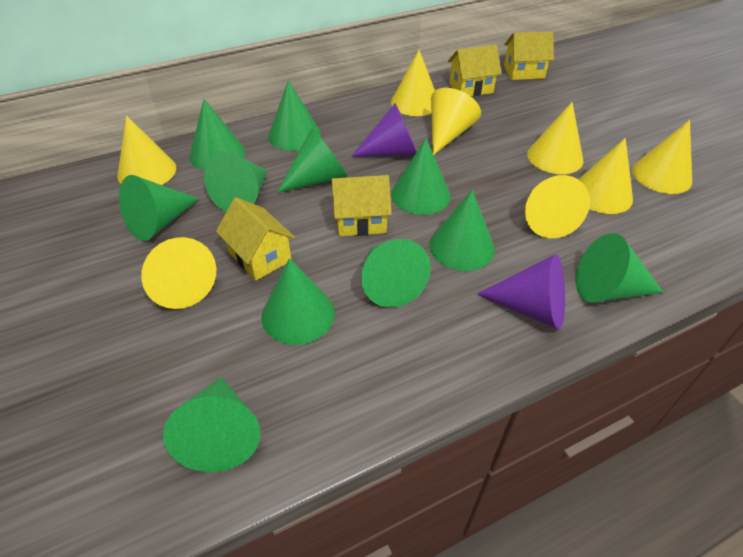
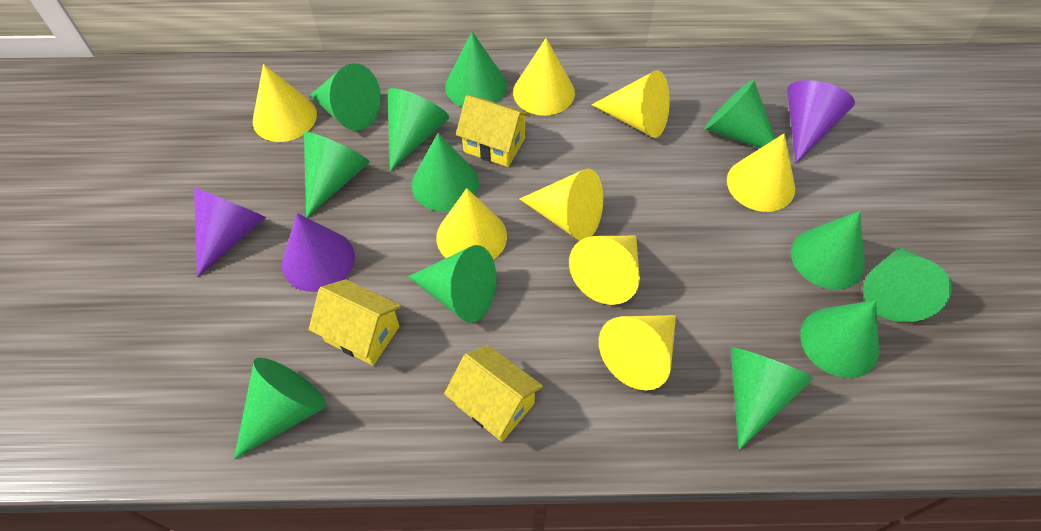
green cone: [119,175,199,241] [163,377,261,472] [190,99,245,171] [204,152,267,212] [262,258,335,345] [268,80,321,151] [277,128,347,193] [361,239,431,308] [391,139,450,215] [429,190,495,271] [576,233,663,303] = 11 -> [234,358,326,459] [304,132,370,218] [310,63,381,131] [388,88,449,172] [408,245,496,323] [412,133,479,211] [445,32,507,107] [704,79,775,148] [731,347,814,450] [791,211,865,290] [800,300,880,378] [863,247,951,322] = 12
purple cone: [351,103,417,157] [477,254,565,330] = 2 -> [194,187,266,277] [282,213,355,292] [787,80,855,164] = 3
yellow house: [216,197,295,281] [331,175,392,236] [448,45,501,96] [504,31,554,80] = 4 -> [309,279,402,365] [444,345,543,442] [456,95,531,167] = 3

